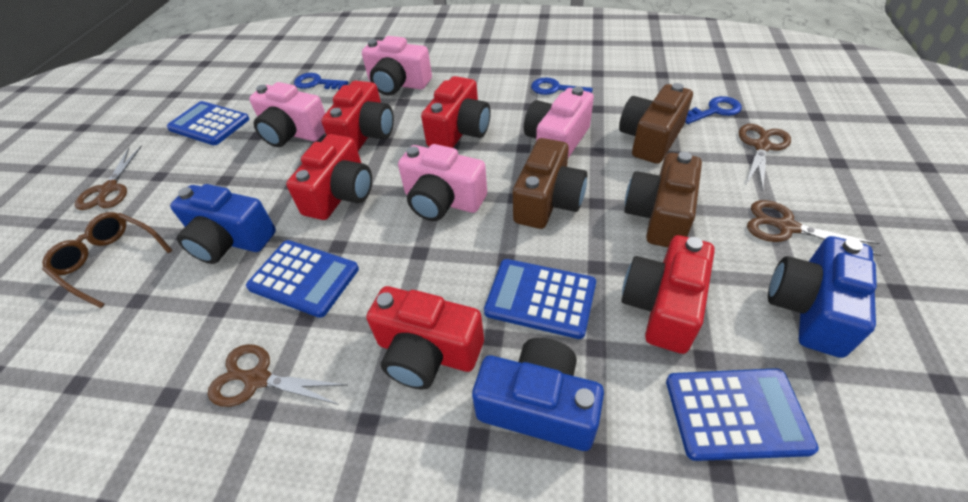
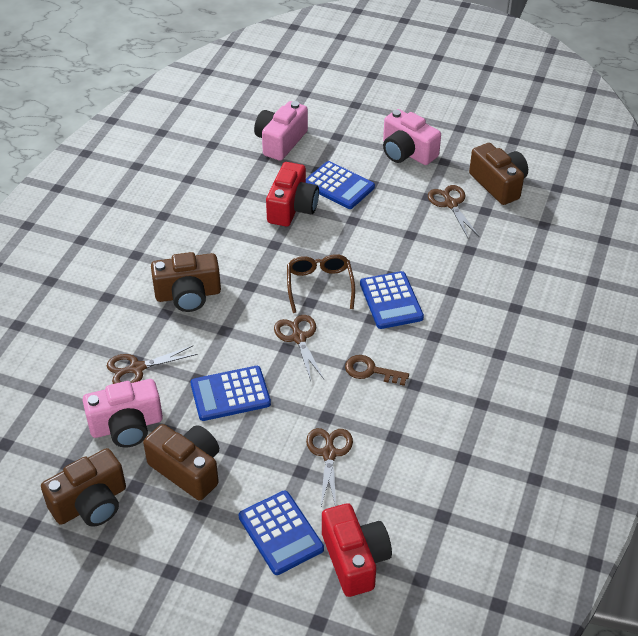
blue camera: [170,184,276,264] [472,338,604,451] [768,236,877,358] = 3 -> none = 0
blue key: [294,73,348,90] [531,77,593,95] [685,96,742,124] = 3 -> none = 0
brown camera: [513,138,587,229] [619,83,693,164] [624,152,702,247] = 3 -> [41,448,126,527] [143,424,219,500] [151,252,221,312] [469,143,528,205] = 4
brown key: none = 0 -> [345,355,409,386] = 1
pink camera: [249,82,325,147] [362,36,432,95] [398,144,487,221] [524,87,594,158] = 4 -> [82,379,163,447] [254,101,308,161] [383,109,441,165] = 3
red camera: [286,134,372,220] [321,81,394,151] [367,286,484,390] [421,76,491,148] [621,235,715,354] = 5 -> [266,162,319,226] [322,503,392,597] = 2

